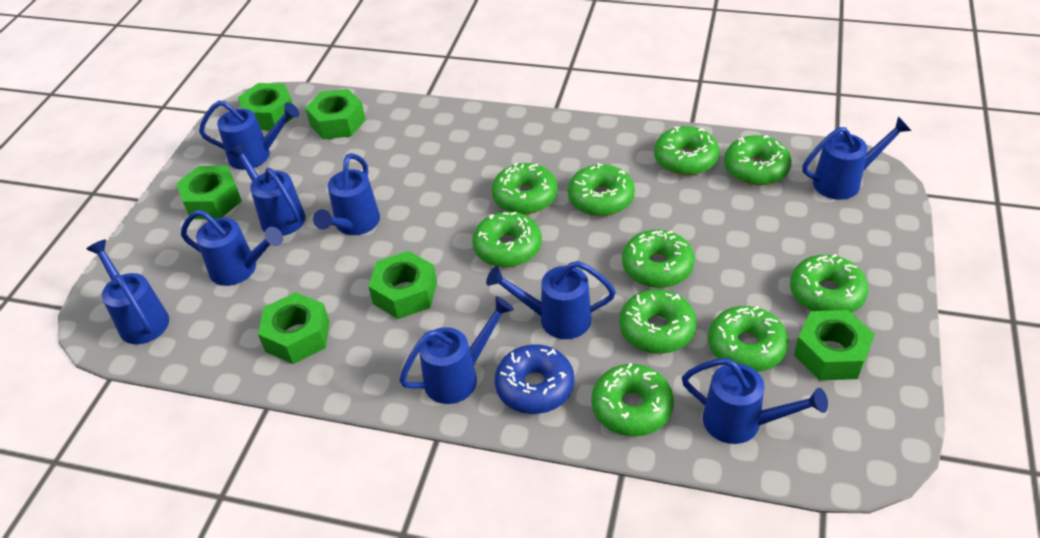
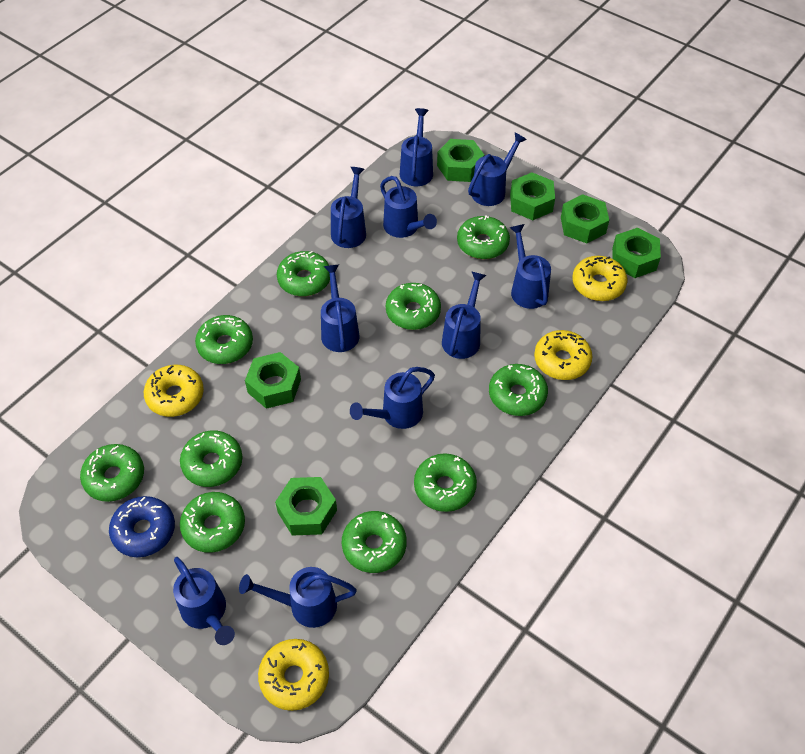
blue watering can: [86,240,169,344] [181,209,283,286] [199,101,299,170] [229,143,305,236] [313,153,380,235] [399,296,514,404] [486,261,616,339] [682,358,828,444] [802,117,911,200] = 9 -> [173,557,235,645] [239,567,357,628] [321,265,359,352] [331,167,366,248] [350,367,435,429] [380,176,437,238] [400,108,433,186] [442,271,486,359] [468,132,527,206] [509,224,551,309] = 10
yellow donut: none = 0 -> [144,365,204,417] [258,639,329,711] [534,330,592,380] [572,256,627,301] = 4

